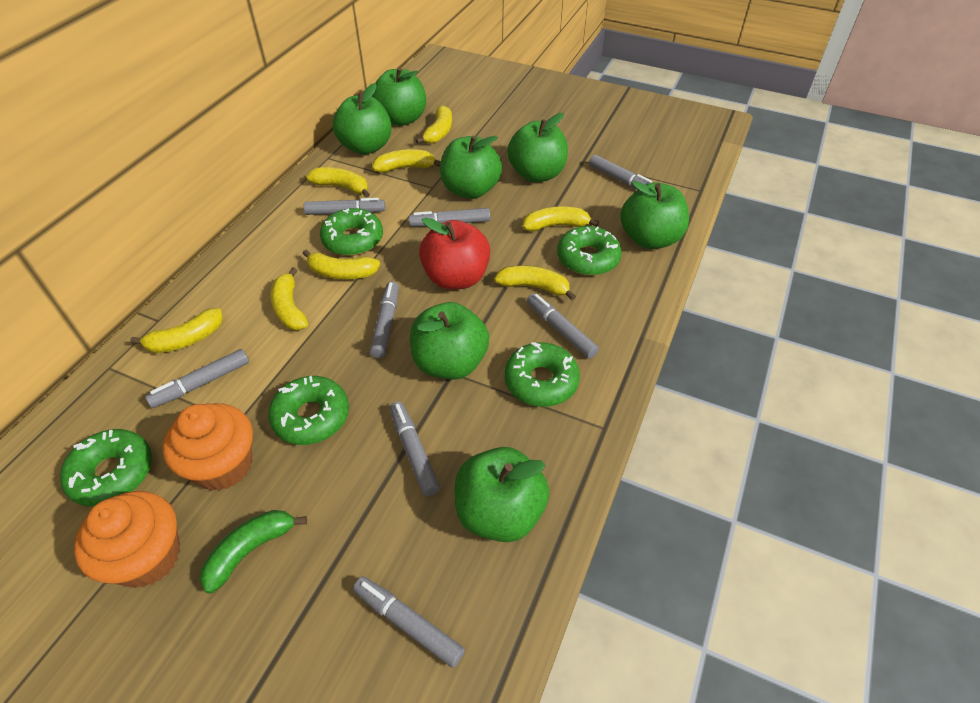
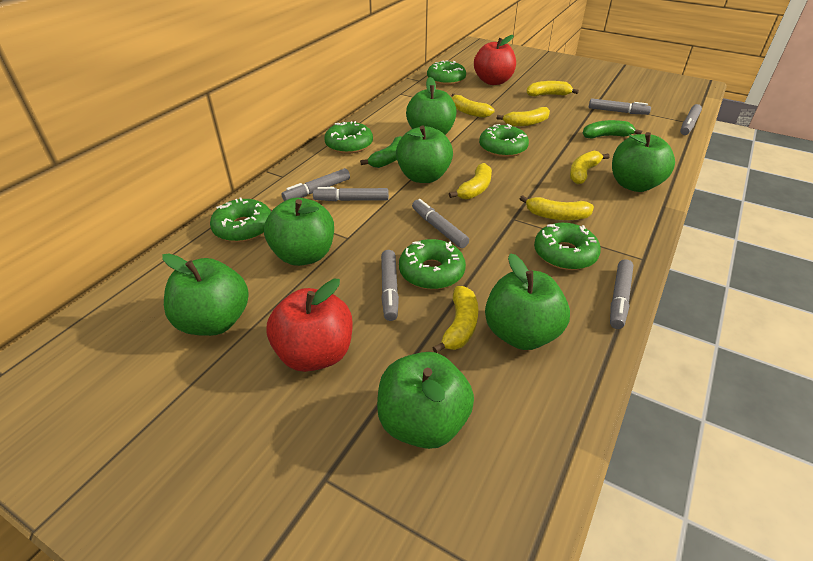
green banana: [200,510,307,594] = 1 -> [360,136,402,168] [582,120,642,139] = 2
green donut: [60,429,152,507] [268,376,349,445] [320,208,383,256] [504,342,580,407] [557,226,622,276] = 5 -> [210,198,271,242] [324,121,373,154] [399,239,466,290] [427,60,466,85] [479,124,529,157] [534,223,601,270] = 6
grey marker: [145,349,249,408] [304,198,385,215] [353,576,465,668] [370,281,399,358] [390,402,440,496] [409,208,490,227] [527,293,599,359] [589,155,652,190] = 8 -> [282,168,350,201] [313,187,389,201] [381,250,399,321] [412,199,469,248] [589,98,651,115] [610,259,634,329] [680,104,702,135] = 7
orange cupcake: [74,491,180,588] [162,403,253,491] = 2 -> none = 0
red apple: [419,218,490,290] = 1 -> [267,279,353,372] [474,35,516,85] = 2
yellow banana: [130,308,223,353] [270,267,308,330] [302,250,380,279] [307,167,370,198] [372,149,441,173] [416,105,452,144] [494,265,576,300] [523,206,599,232] = 8 -> [433,286,478,353] [449,163,492,199] [451,94,495,118] [497,107,550,127] [520,195,594,220] [527,81,579,96] [570,151,609,184] = 7

